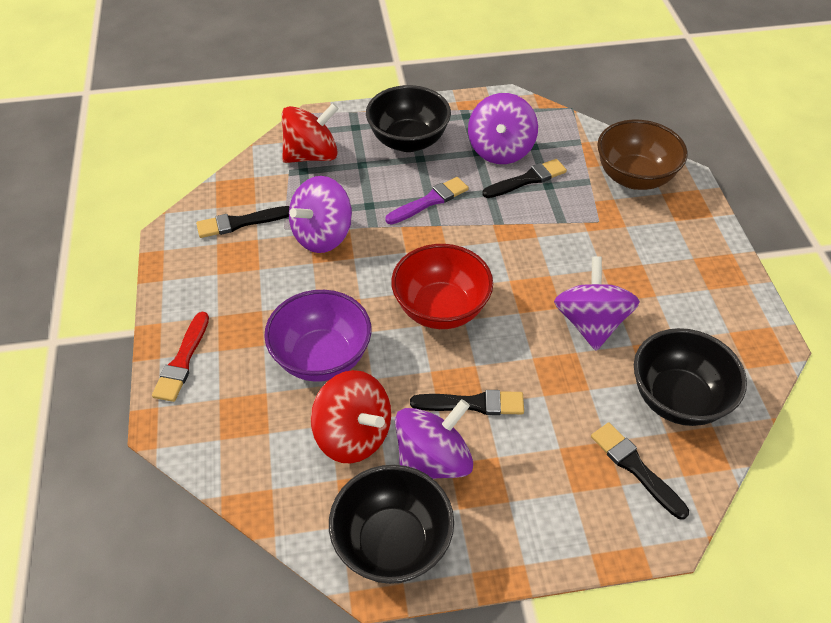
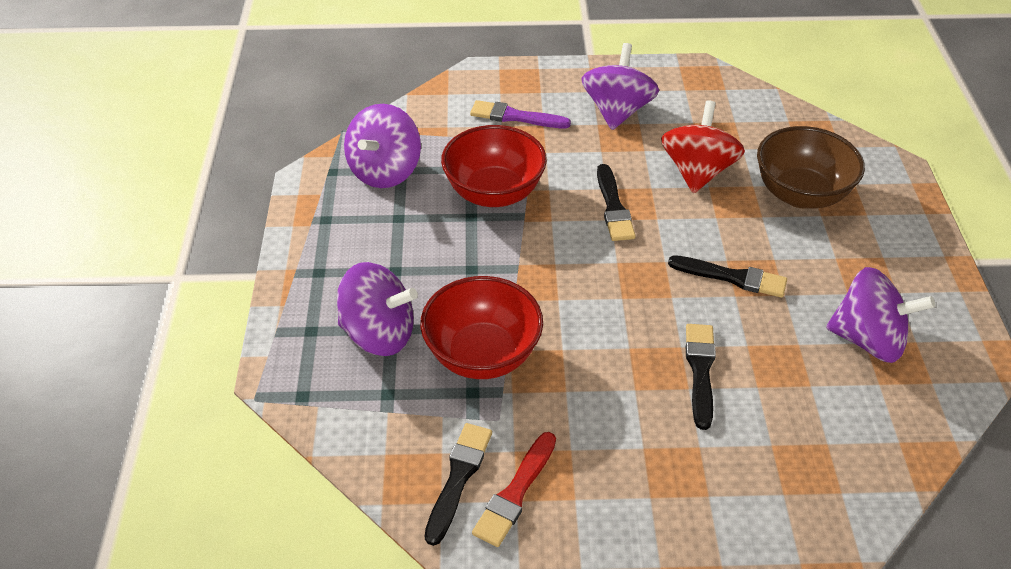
black bowl: [329,465,454,584] [366,85,451,152] [634,328,747,426] = 3 -> none = 0
purple bowl: [264,290,371,382] = 1 -> none = 0
red bowl: [391,244,493,329] = 1 -> [420,276,543,379] [441,125,547,207] = 2
red spinning top: [282,103,339,163] [311,370,391,463] = 2 -> [661,100,745,193] = 1

